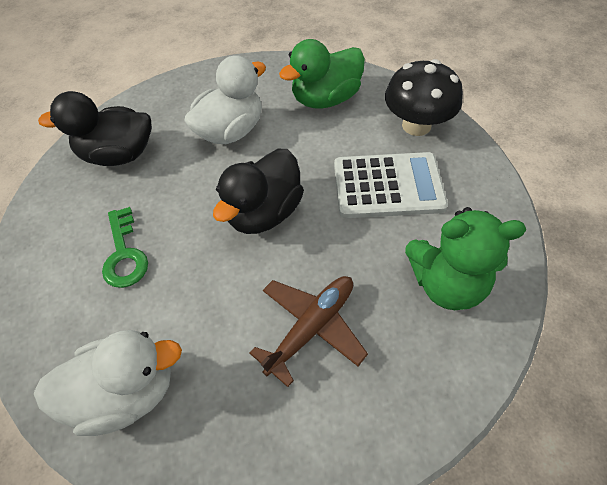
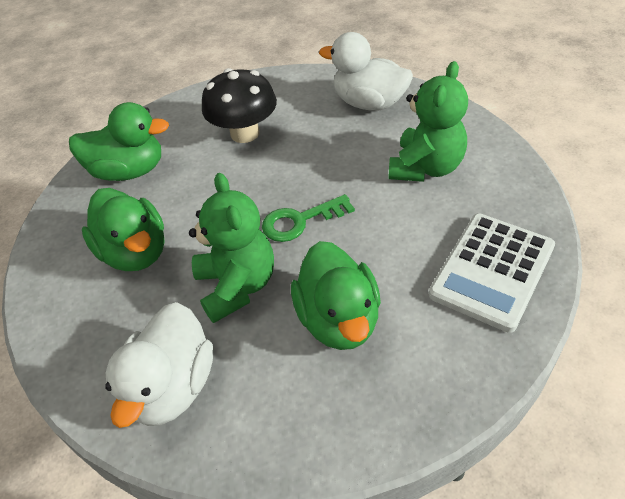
black duck: [38,91,152,166] [213,149,304,234] = 2 -> none = 0
brown plane: [249,276,368,387] = 1 -> none = 0
green duck: [279,39,365,108] = 1 -> [69,102,169,181] [82,188,164,271] [291,241,381,350] = 3
green teddy bear: [405,207,526,310] = 1 -> [189,173,274,323] [389,61,468,182] = 2

